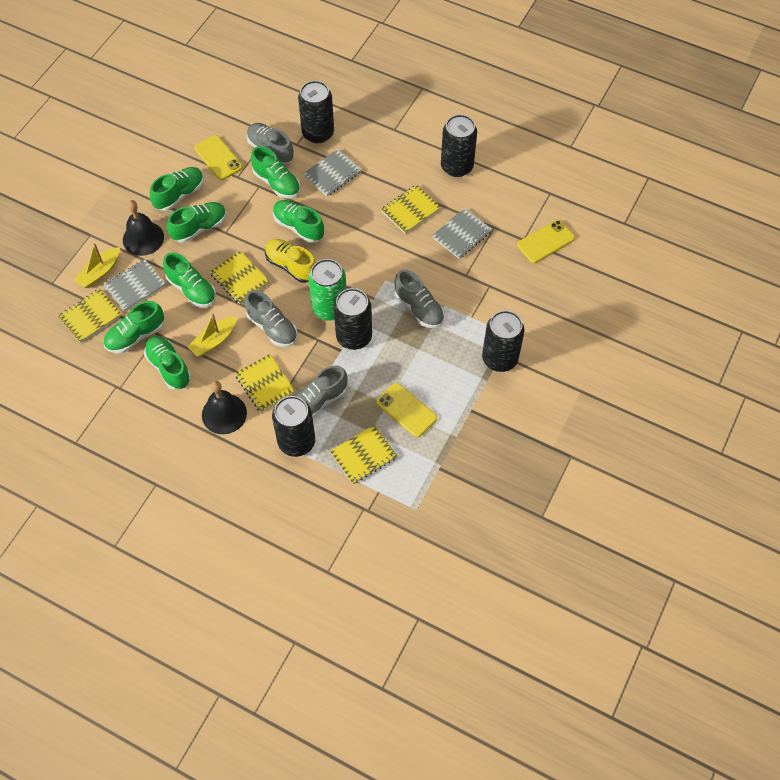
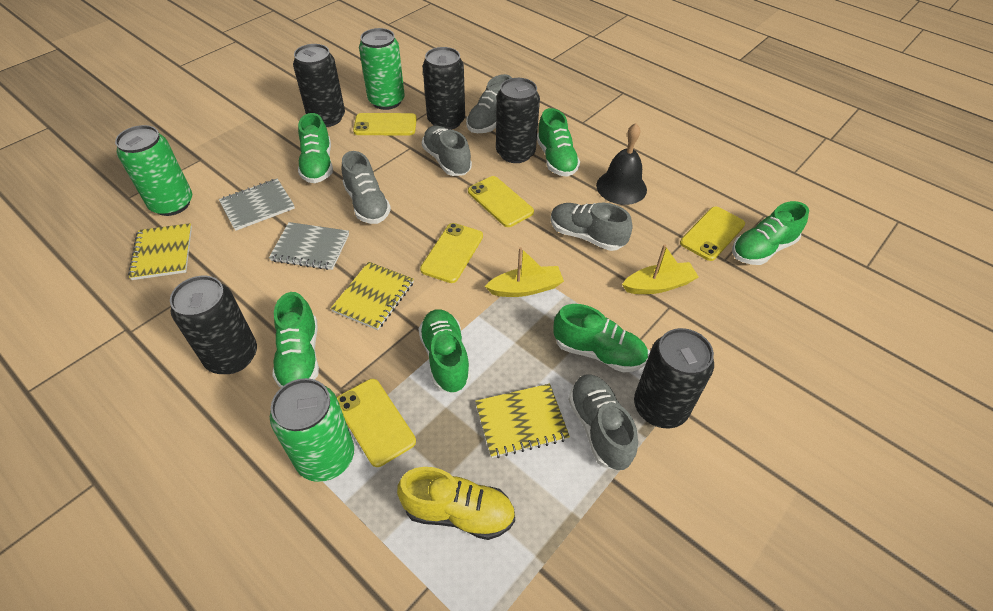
black bell: [123,200,164,256] [202,381,247,434] = 2 -> [596,123,647,205] = 1
green can: [308,259,347,321] = 1 -> [115,125,192,216] [270,378,354,482] [359,28,405,110] = 3
green shoe: [103,301,164,353] [144,336,191,390] [150,167,204,211] [163,252,216,307] [167,202,226,243] [251,146,300,198] [273,200,324,243] = 7 -> [272,292,319,388] [298,113,333,183] [418,309,471,393] [537,108,580,177] [553,304,648,373] [732,201,809,265] = 6
grey notebook: [103,259,166,311] [303,149,362,197] [432,208,492,259] = 3 -> [219,179,295,231] [269,222,349,270] = 2
grey shoe: [245,290,298,347] [246,123,294,164] [295,365,347,418] [394,270,444,328] = 4 -> [342,151,391,224] [422,126,472,176] [466,74,512,133] [550,203,632,251] [568,374,638,470] = 5
yellow notebook: [58,289,122,343] [210,251,270,304] [235,354,296,413] [330,425,397,484] [381,185,441,234] = 5 -> [128,223,192,280] [330,262,414,330] [475,384,570,458] = 3
yellow phone: [194,135,243,180] [376,383,437,437] [517,220,575,263] = 3 -> [337,379,416,467] [353,113,417,135] [420,223,483,283] [468,176,534,227] [680,207,745,261] = 5

